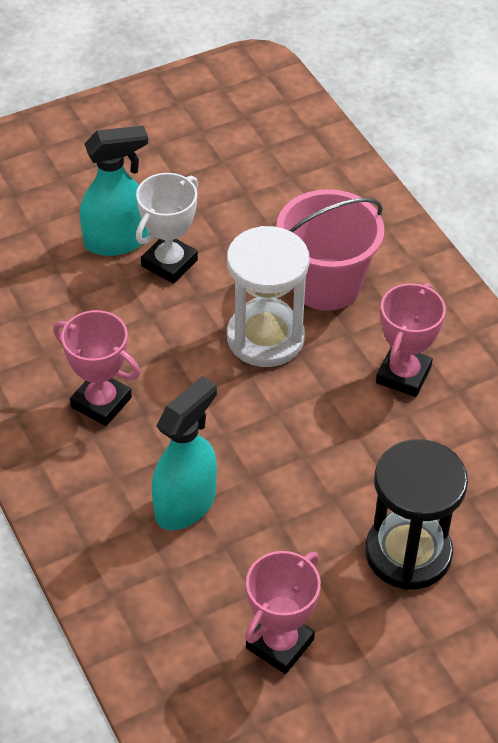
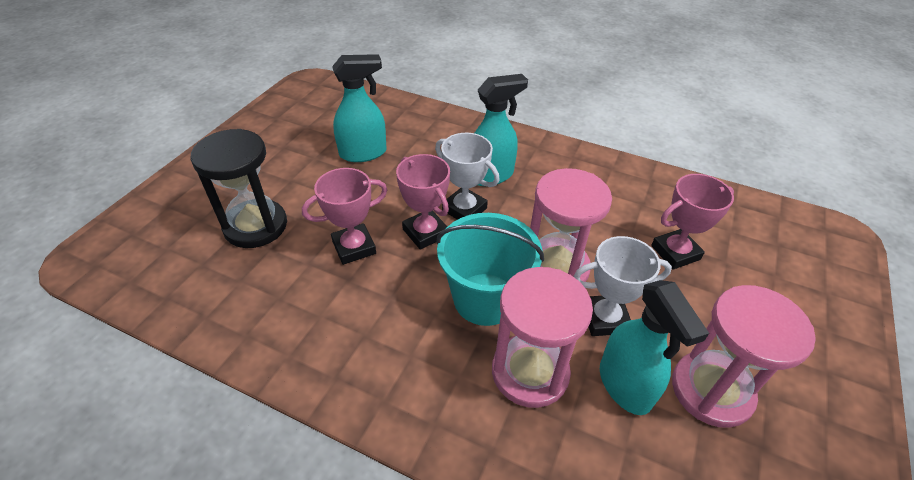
pink bucket: [276,189,384,311] = 1 -> none = 0
pink hourglass: none = 0 -> [492,267,593,408] [530,168,612,282] [672,285,816,428] = 3
turquoise bucket: none = 0 -> [436,213,544,326] = 1
turquoise spray bottle: [80,125,149,256] [151,376,217,530] = 2 -> [332,54,387,162] [475,74,528,186] [600,280,709,415] = 3
white hourglass: [227,226,310,367] = 1 -> none = 0
white trophy: [136,173,198,284] = 1 -> [435,133,499,220] [573,236,672,336] = 2

